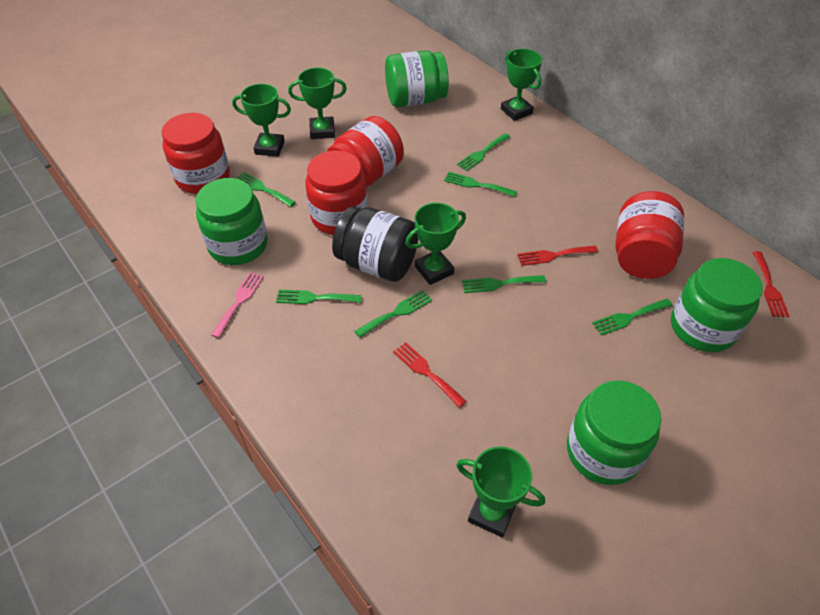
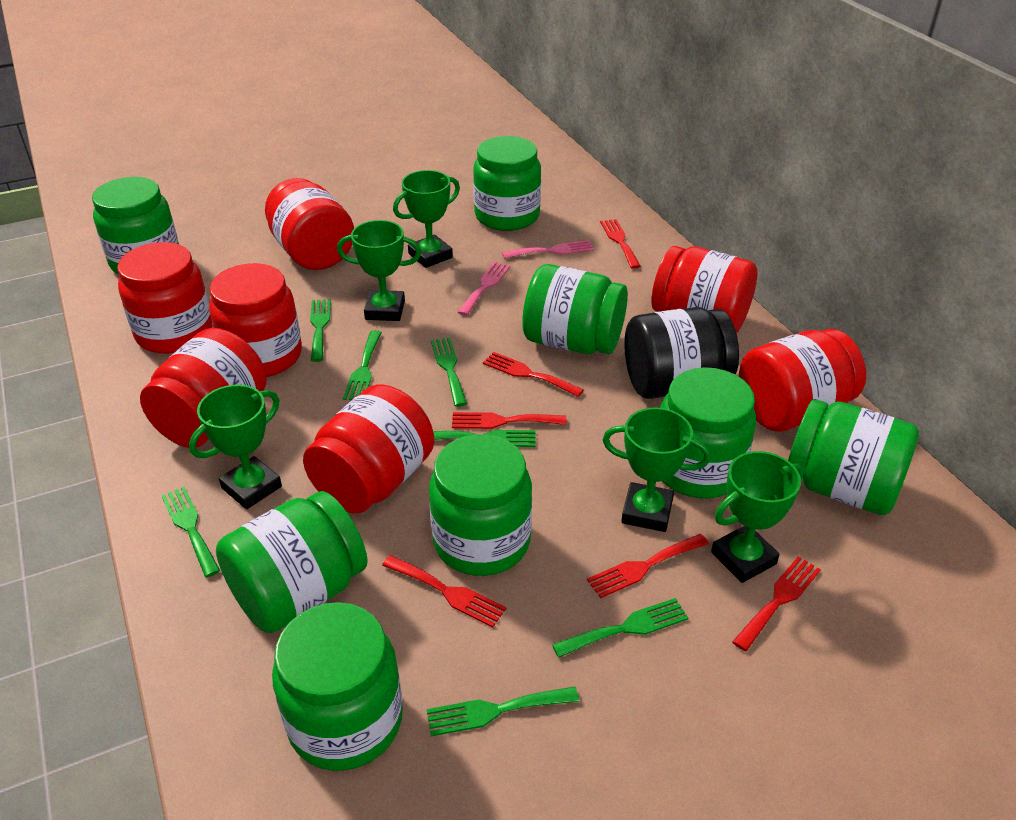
green jar: [196,178,268,265] [385,50,449,107] [567,380,661,485] [671,258,763,352] = 4 -> [92,177,179,274] [216,491,368,633] [272,602,403,771] [429,434,532,576] [473,136,541,231] [522,264,628,354] [661,367,756,498] [788,399,919,515] = 8
pink fork: [211,272,264,338] = 1 -> [458,262,510,316] [502,240,594,259] = 2
red fork: [393,342,467,408] [517,246,598,266] [752,251,790,317] = 3 -> [382,555,506,627] [452,412,566,429] [483,352,584,397] [587,534,709,598] [600,219,641,269] [732,556,821,651] = 6
red jar: [162,113,230,194] [305,151,368,235] [326,116,404,186] [615,191,684,279] = 4 -> [117,242,213,354] [140,328,267,448] [209,263,302,377] [265,178,354,270] [303,384,434,513] [652,246,758,334] [739,329,866,432] = 7

